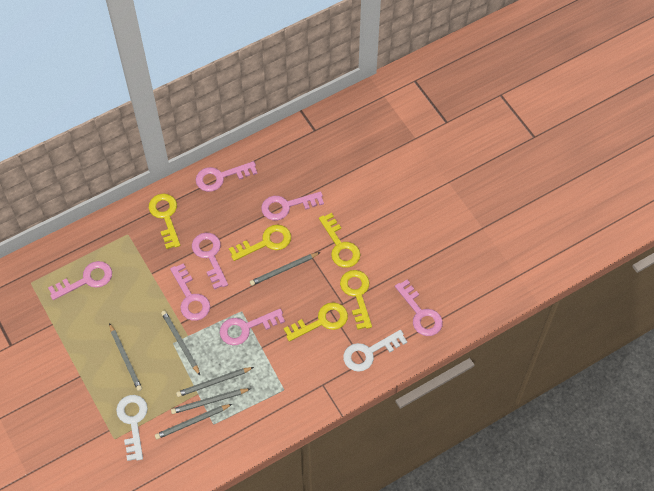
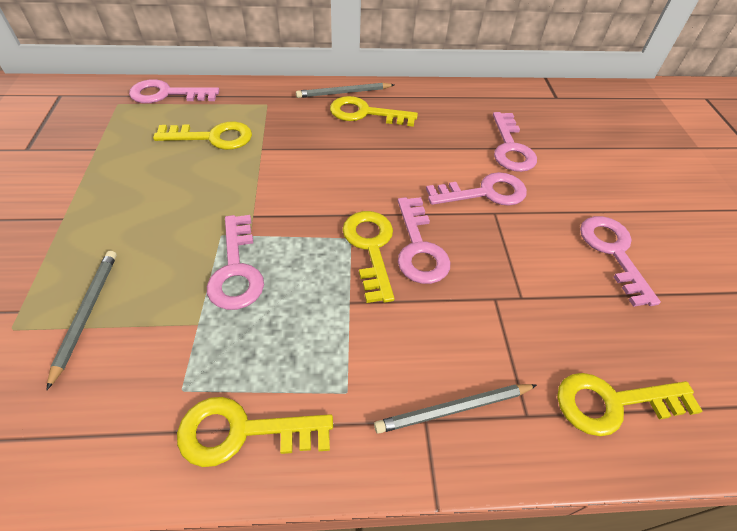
grey pencil: [109,323,142,391] [155,404,232,439] [161,311,200,375] [171,388,251,414] [176,367,254,397] [250,252,320,286] = 6 -> [47,251,117,390] [296,83,394,98] [374,384,537,434] = 3
pink key: [48,261,112,300] [170,263,210,321] [192,233,228,290] [196,161,257,192] [220,309,285,345] [261,191,324,221] [395,280,443,336] = 7 -> [129,79,219,103] [207,215,264,310] [398,197,451,284] [426,172,527,206] [493,112,537,172] [580,216,661,307] = 6
white key: [116,395,148,461] [343,330,407,372] = 2 -> none = 0

